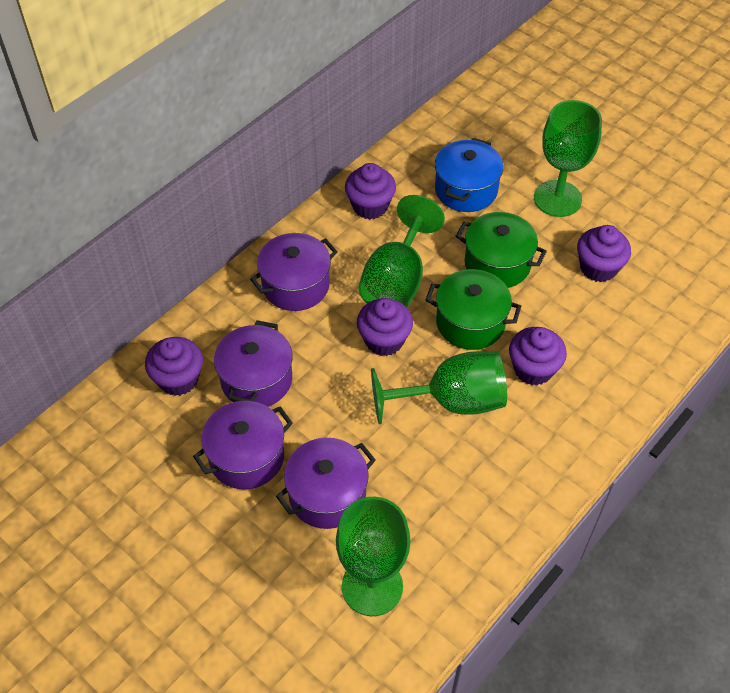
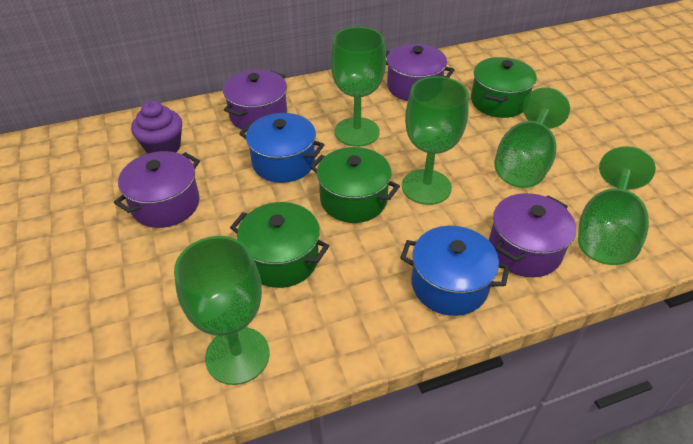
blue pot: [435,138,503,212] = 1 -> [239,113,324,183] [400,226,509,316] = 2
green goblet: [336,497,410,616] [358,195,445,307] [371,351,507,424] [534,100,602,217] = 4 -> [174,236,270,385] [331,27,386,147] [402,76,469,205] [494,87,570,188] [578,146,656,265] = 5
green pot: [426,269,521,350] [456,212,547,288] = 2 -> [230,202,329,288] [310,147,400,223] [471,57,537,118] = 3
purple cupcake: [145,337,203,396] [345,163,396,219] [357,298,413,356] [509,327,567,385] [577,225,631,282] = 5 -> [131,101,182,154] = 1

